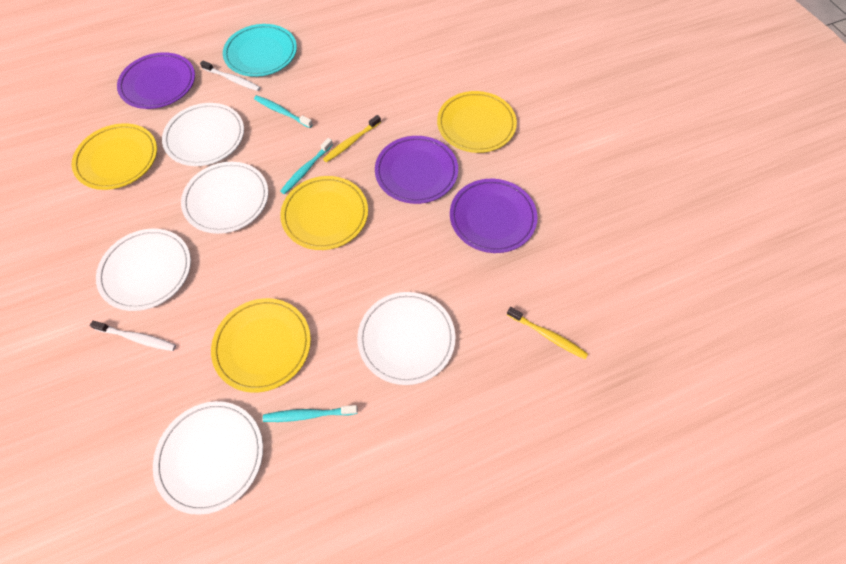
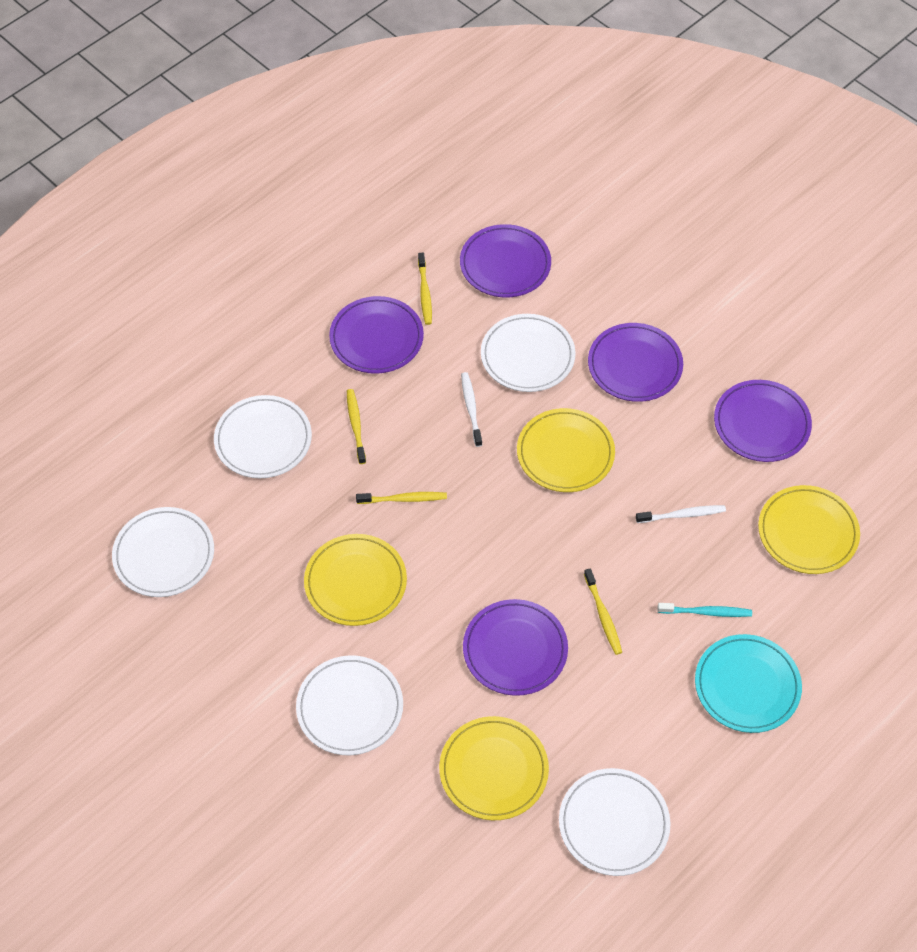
purple plate: [117,52,195,109] [375,136,458,204] [450,179,538,253] = 3 -> [329,296,424,374] [460,224,551,297] [463,599,568,696] [588,323,683,402] [714,380,812,462] = 5
turquoise toothbrush: [254,95,313,128] [263,405,358,422] [280,138,333,194] = 3 -> [658,603,752,617] = 1
yellow toothbrush: [323,115,381,163] [507,307,588,359] = 2 -> [347,389,366,464] [356,492,447,504] [418,253,432,325] [584,568,622,655] = 4

